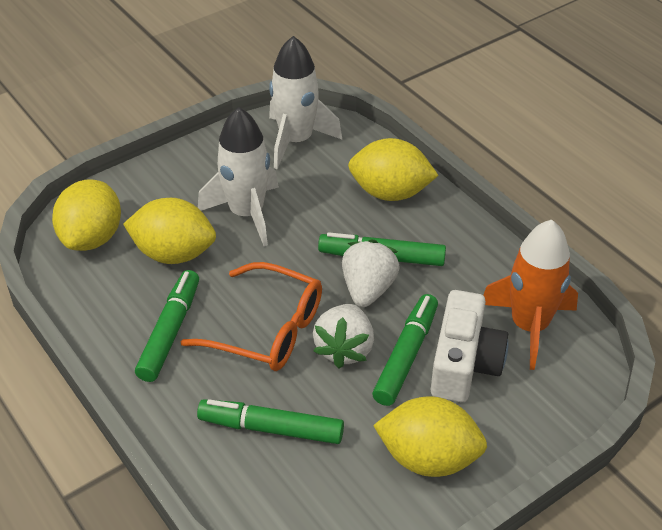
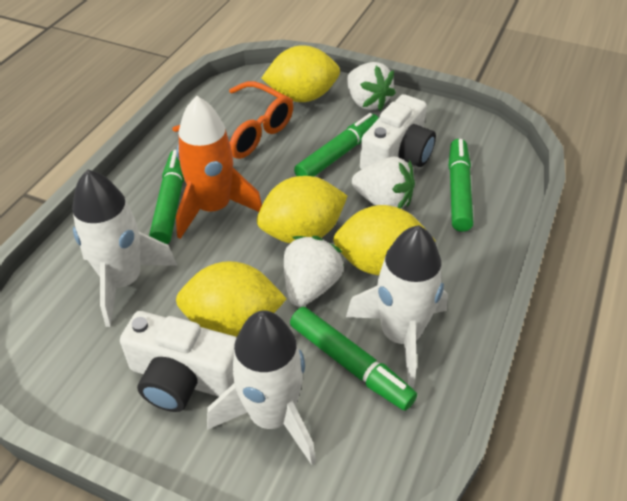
white camera: [431,290,508,402] = 1 -> [120,311,237,412] [360,94,436,169] = 2
white rocket: [198,107,279,246] [269,36,342,169] = 2 -> [72,169,178,327] [207,311,316,465] [346,225,448,387] = 3
white strawberry: [313,304,374,368] [342,239,400,307] = 2 -> [284,236,344,307] [347,62,396,111] [352,157,415,209] = 3

